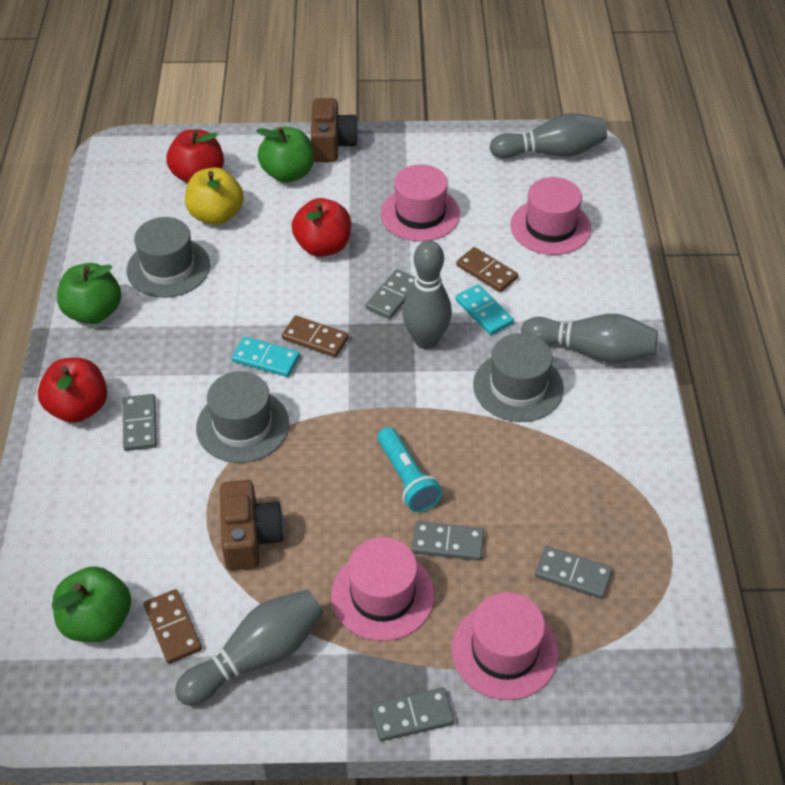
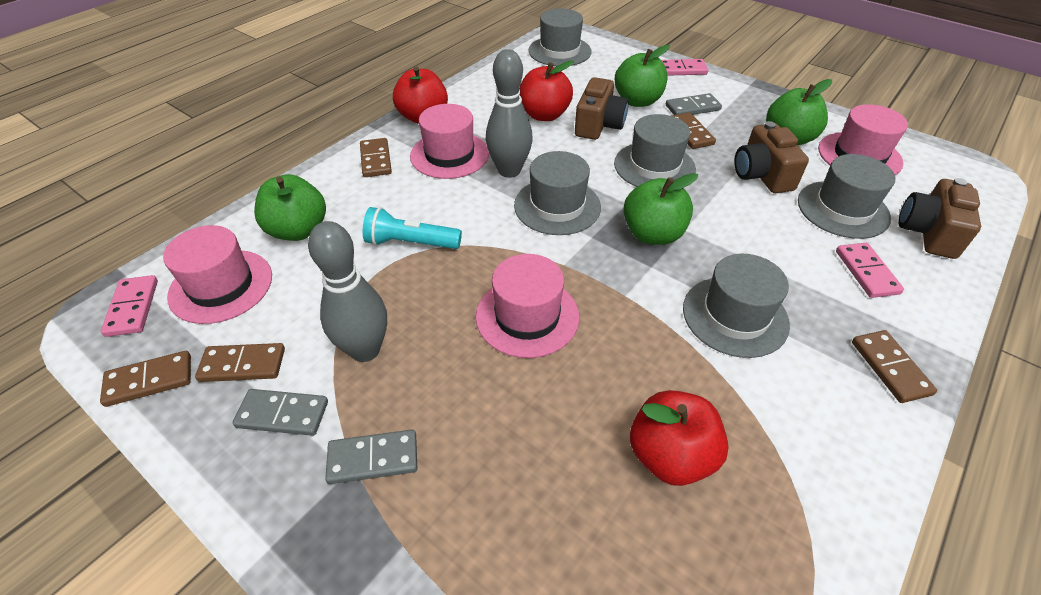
brown camera: [220,480,284,571] [311,98,358,162] = 2 -> [575,77,629,140] [734,121,809,193] [899,178,981,259] = 3
brown domino: [144,589,202,664] [282,315,349,357] [456,247,518,292] = 3 -> [100,351,191,407] [195,343,285,382] [360,138,392,177] [673,113,716,149] [852,330,937,403] = 5
green apple: [52,566,131,642] [57,263,121,324] [256,127,314,183] = 3 -> [254,174,326,241] [615,45,670,107] [623,173,698,245] [766,79,832,145] = 4
grey bowling pin: [175,590,323,705] [402,240,452,349] [490,113,607,159] [521,314,658,363] = 4 -> [308,221,387,362] [486,49,533,178] = 2
grey domino: [123,394,157,451] [366,269,415,319] [371,687,454,741] [411,521,484,561] [535,546,613,599] = 5 -> [233,389,328,436] [325,430,417,484] [666,93,722,115] = 3
grey hat: [127,217,210,298] [196,371,289,463] [473,333,564,422] = 3 -> [514,151,601,235] [528,9,592,66] [614,114,696,187] [683,254,790,358] [798,154,895,239] = 5
pink domino: none = 0 -> [101,275,158,337] [661,59,708,76] [836,243,904,298] = 3
turquoise domino: [232,337,300,377] [456,284,514,335] = 2 -> none = 0
yellow apple: [185,167,244,225] = 1 -> none = 0

